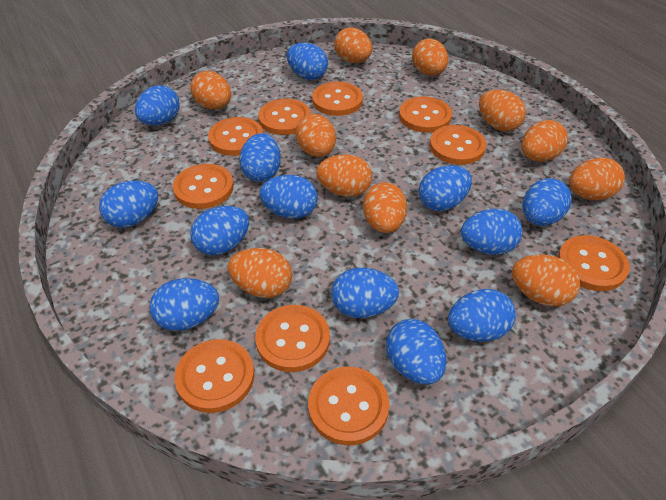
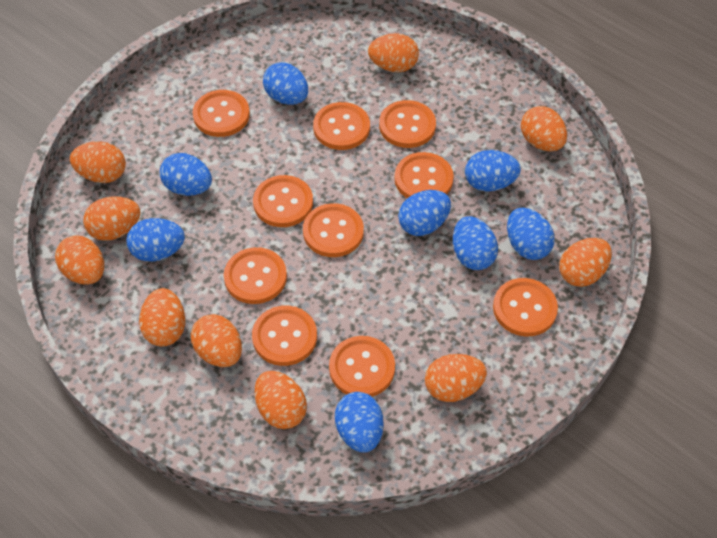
blue egg: [99,180,158,228] [135,85,180,126] [149,278,219,331] [190,206,249,255] [239,133,281,182] [260,175,317,219] [287,43,328,80] [331,268,399,318] [386,319,446,385] [419,165,472,211] [448,289,516,342] [461,209,523,255] [523,178,572,226] = 13 -> [126,218,185,262] [159,153,212,196] [263,62,308,105] [335,392,384,452] [398,190,451,236] [453,216,498,270] [465,150,521,192] [507,208,555,260] = 8
orange egg: [190,71,231,109] [228,248,292,298] [295,114,336,157] [316,154,372,197] [334,27,372,63] [363,182,407,233] [412,38,448,76] [479,90,526,131] [512,255,580,307] [521,120,568,162] [569,157,625,200] = 11 -> [55,235,104,285] [70,141,126,183] [83,196,140,241] [139,288,185,347] [191,314,242,367] [255,371,307,429] [368,33,419,72] [425,354,487,402] [521,106,567,151] [559,238,612,287] = 10

